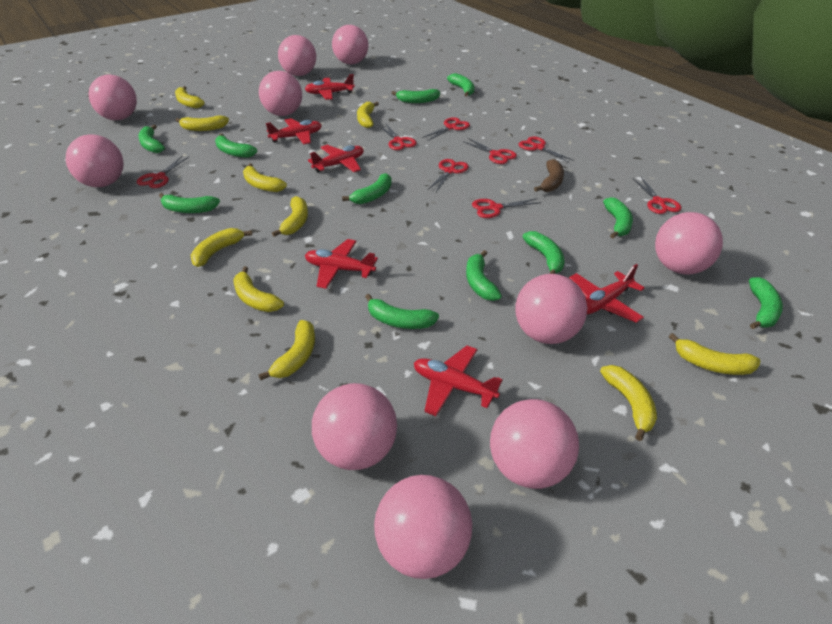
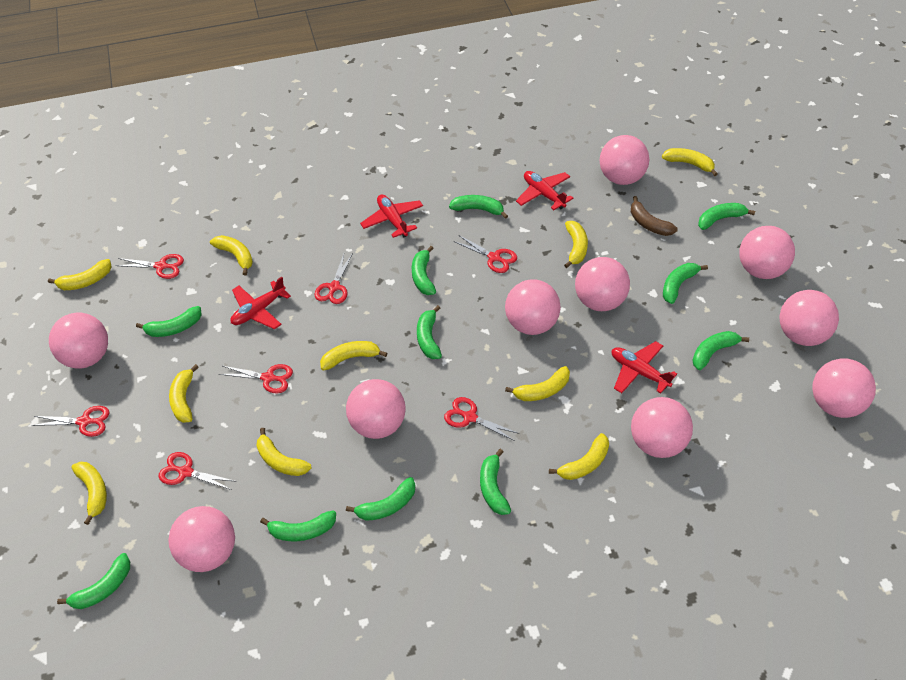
red plane: [266,118,322,145] [305,74,355,100] [305,239,378,289] [308,145,364,173] [414,345,503,416] [569,264,645,323] = 6 -> [231,276,291,330] [360,194,423,238] [516,171,573,210] [612,341,677,394] = 4
red scissors: [137,156,189,188] [378,123,417,150] [422,117,470,141] [428,159,469,192] [462,138,517,164] [472,198,542,218] [519,137,575,163] [633,177,682,214] = 8 -> [32,406,109,437] [115,254,184,279] [158,452,237,490] [219,364,293,393] [314,253,353,304] [444,397,519,441] [454,236,517,273] = 7

